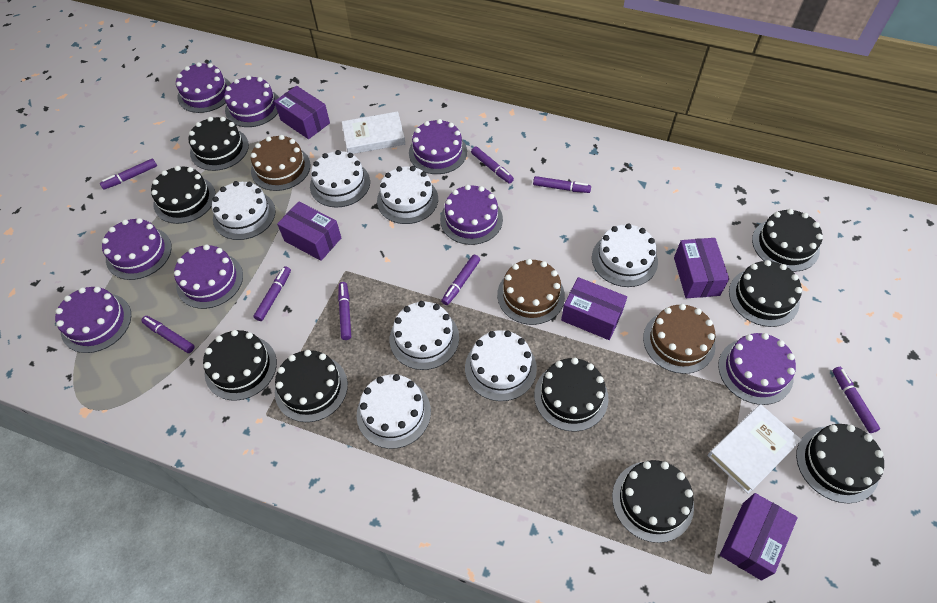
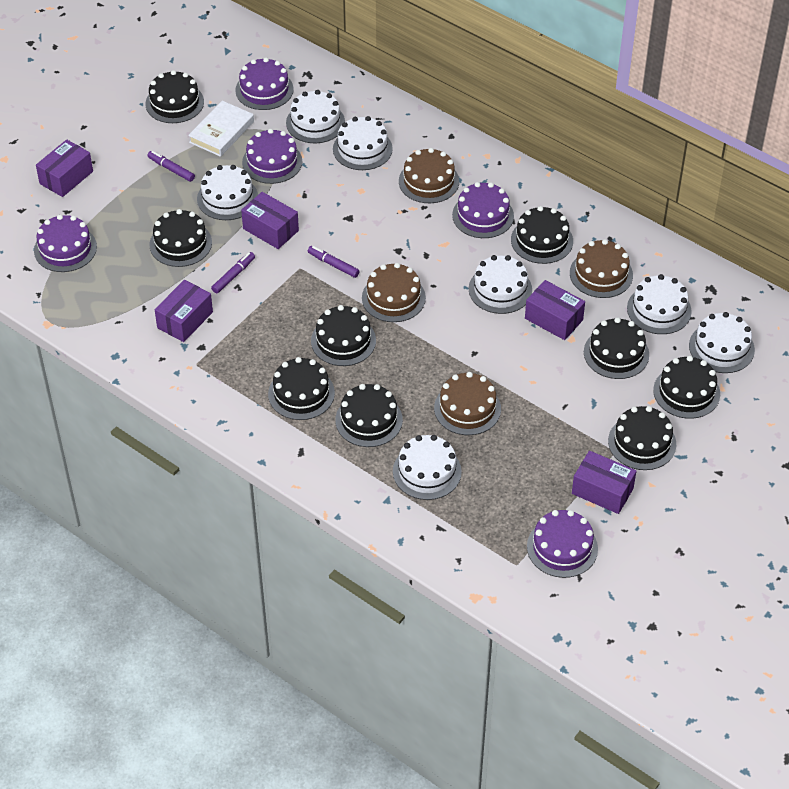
brown cake: [251,135,310,191] [497,259,565,325] [643,304,716,374] = 3 -> [362,263,426,322] [399,148,459,203] [434,372,501,435] [570,239,633,298] = 4
purple cake: [55,287,131,353] [102,218,172,280] [174,244,243,309] [176,62,231,113] [224,75,279,127] [409,119,467,174] [440,185,503,245] [718,333,796,405] = 8 -> [34,215,97,272] [235,57,294,110] [242,129,302,184] [452,182,514,238] [527,510,598,578] = 5
purple marker: [100,158,157,190] [141,316,195,353] [253,266,291,321] [338,282,351,340] [441,255,480,305] [471,146,514,184] [533,176,591,193] [832,367,880,433] = 8 -> [148,151,195,182] [211,252,255,294] [308,246,360,278] = 3
white book: [342,111,405,154] [708,404,802,494] = 2 -> [188,101,254,157] = 1

